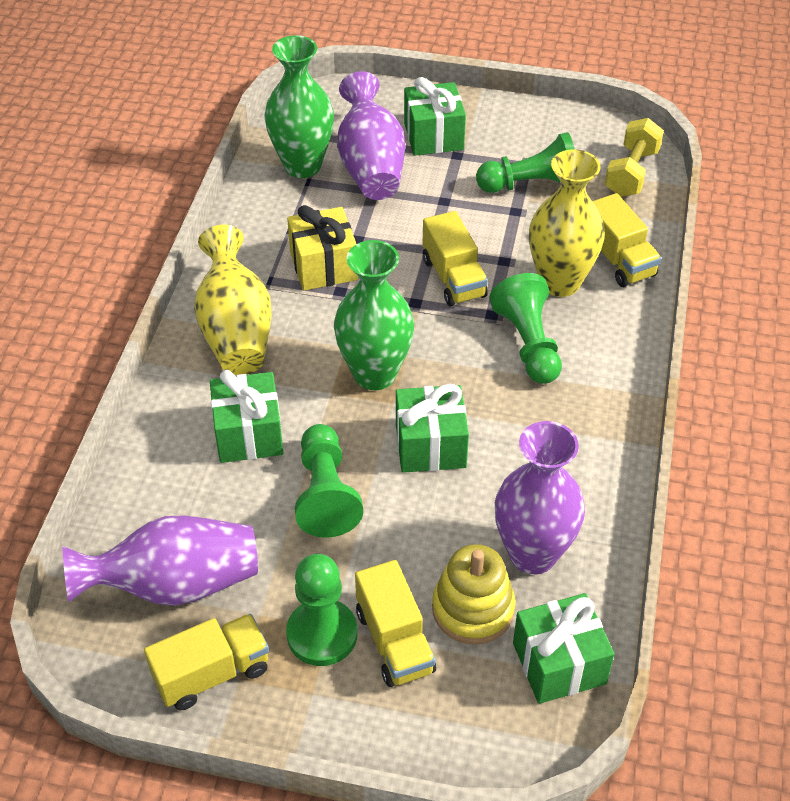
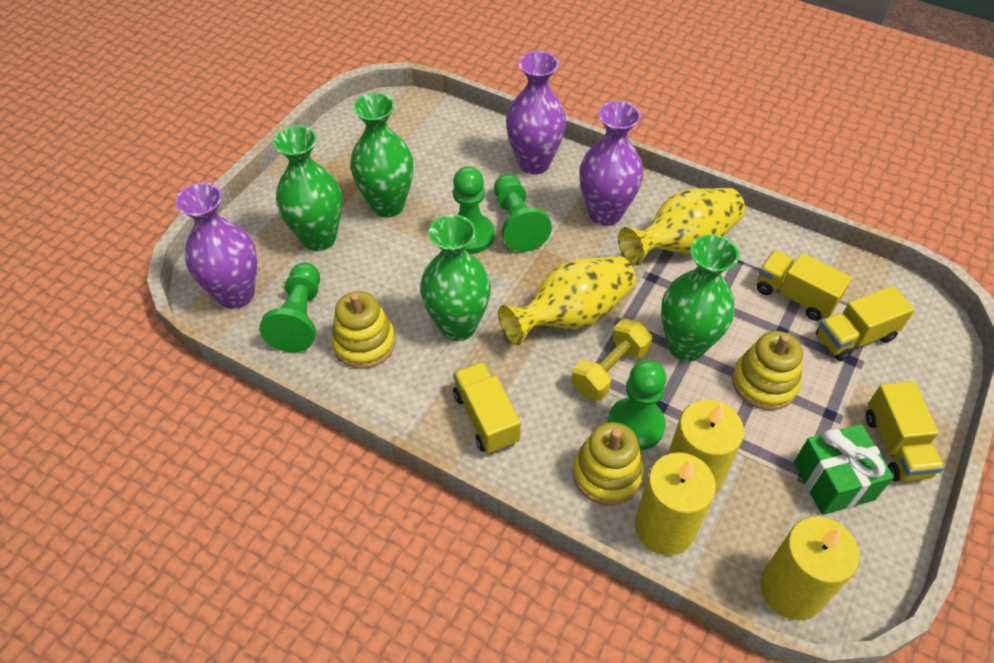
green gift: [210,370,283,463] [396,384,469,473] [404,77,466,156] [513,593,614,704] = 4 -> [794,424,894,515] = 1
green vase: [264,35,334,178] [334,240,414,390] = 2 -> [273,126,342,251] [350,93,413,218] [420,215,491,341] [661,235,739,361] = 4
yellow candle: none = 0 -> [635,452,716,556] [668,400,744,494] [760,516,860,621] = 3
yellow gift: [287,205,358,291] = 1 -> none = 0
yellow stacking toy: [432,544,515,645] = 1 -> [331,291,396,369] [573,422,644,506] [732,331,803,410] = 3

